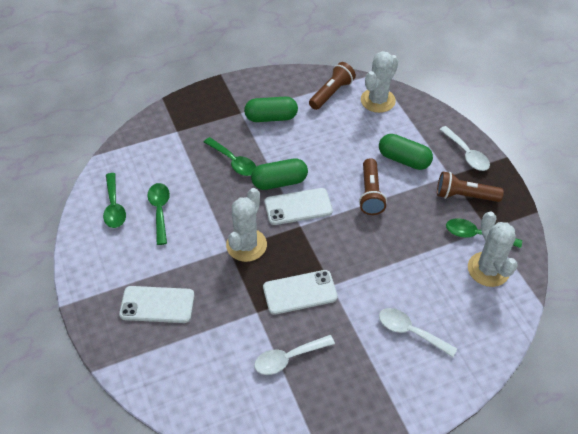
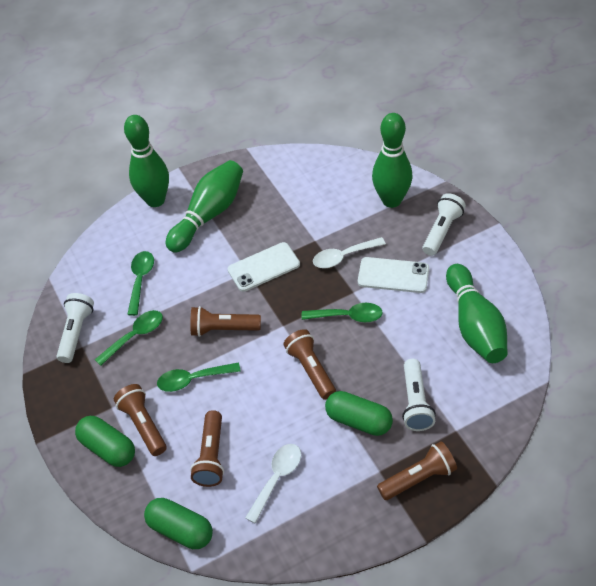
brown flashlight: [309,62,356,110] [359,158,387,215] [437,171,504,202] = 3 -> [114,384,167,456] [190,306,261,337] [190,410,224,487] [283,329,336,400] [377,441,457,500] = 5
green bowling pin: none = 0 -> [124,115,169,207] [166,160,243,253] [372,113,413,208] [446,264,508,363] = 4
white cactus: [226,188,267,262] [361,51,399,113] [468,211,518,287] = 3 -> none = 0
white flashlight: none = 0 -> [56,293,94,363] [402,359,436,431] [422,193,466,256] = 3
white phone: [119,286,194,323] [263,270,338,315] [265,188,333,225] = 3 -> [228,242,300,292] [358,257,429,293] = 2
white spoon: [254,335,335,375] [379,308,457,357] [439,126,490,171] = 3 -> [245,444,301,524] [313,237,386,268] = 2

